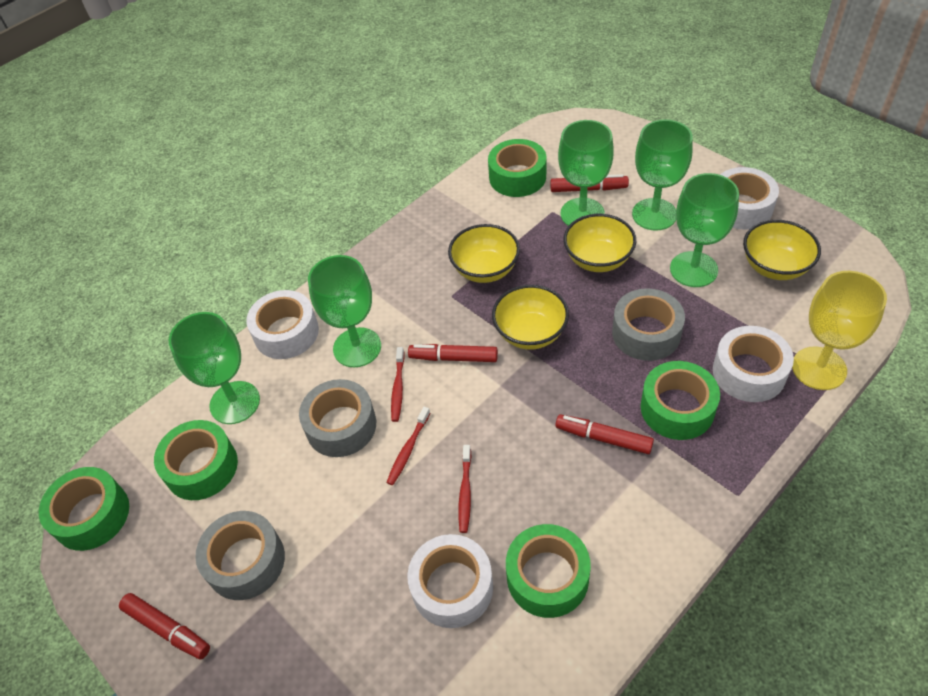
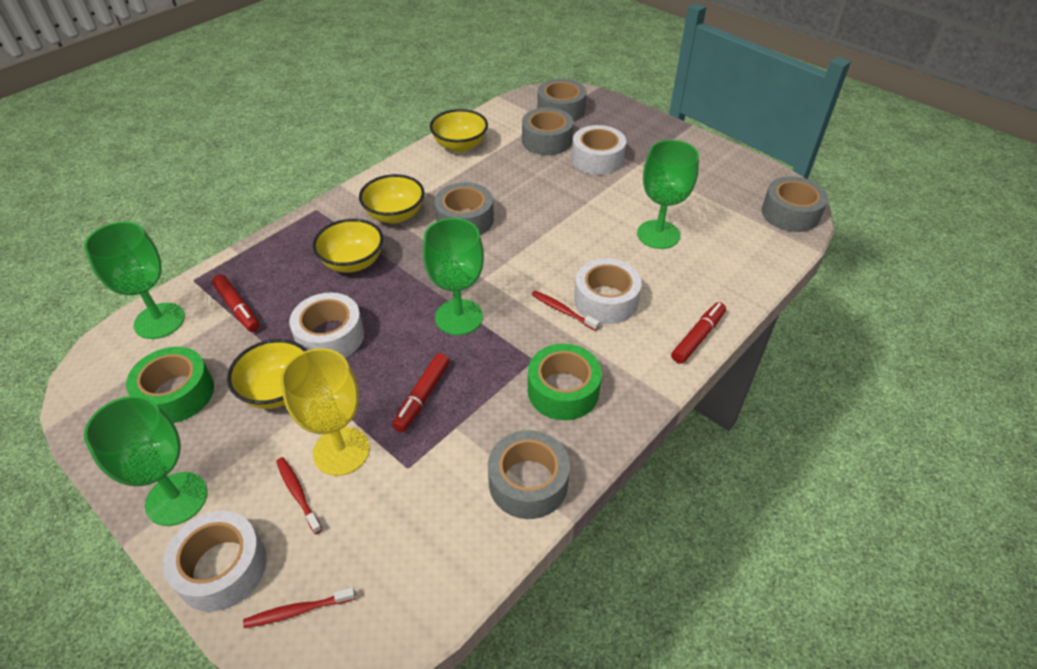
green goblet: [169,312,260,424] [308,255,381,367] [558,120,614,226] [632,120,693,231] [670,173,739,287] = 5 -> [84,222,185,339] [84,396,208,526] [423,218,484,335] [637,140,699,249] = 4
green tape: [39,467,129,551] [154,420,238,500] [488,139,546,197] [506,524,591,618] [641,361,720,440] = 5 -> [126,347,214,423] [528,344,602,420] = 2
grey tape: [195,511,285,600] [299,379,376,457] [612,288,685,361] = 3 -> [434,182,494,235] [488,430,570,519] [522,108,573,155] [537,79,587,122] [762,176,828,232] = 5
red marker: [119,593,210,660] [408,344,498,362] [550,174,629,192] [555,414,654,454] = 4 -> [212,275,260,332] [392,353,449,432] [671,302,726,364] = 3

